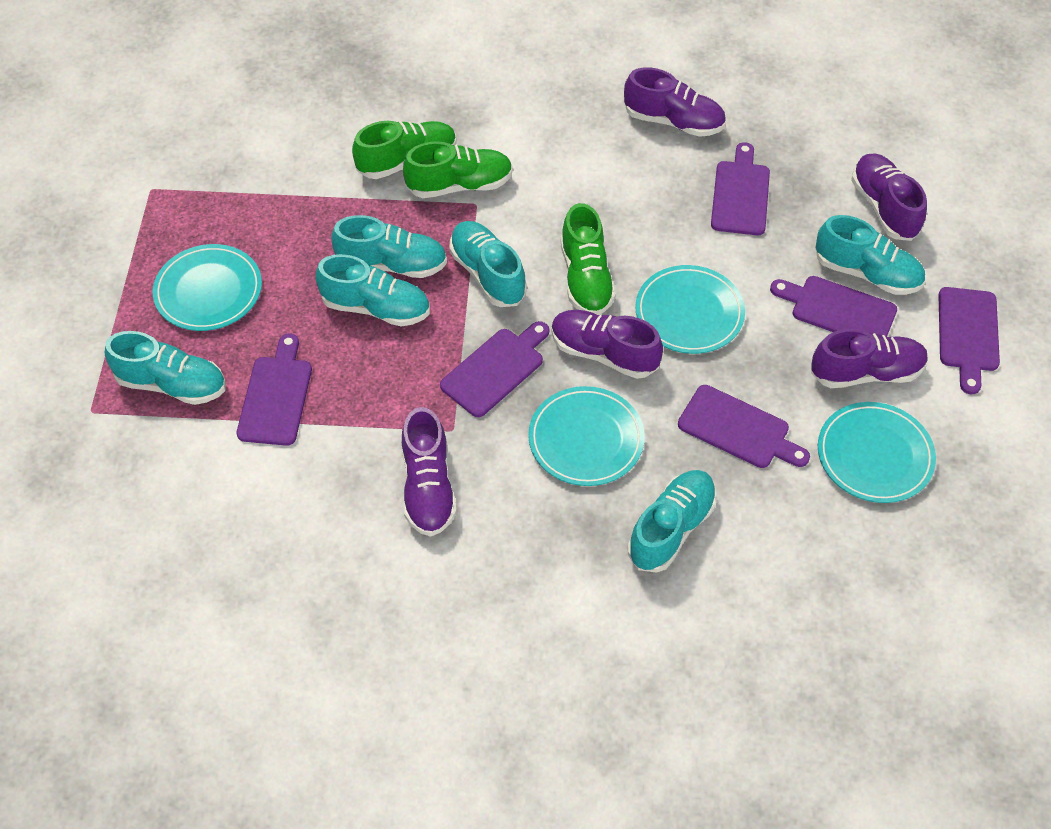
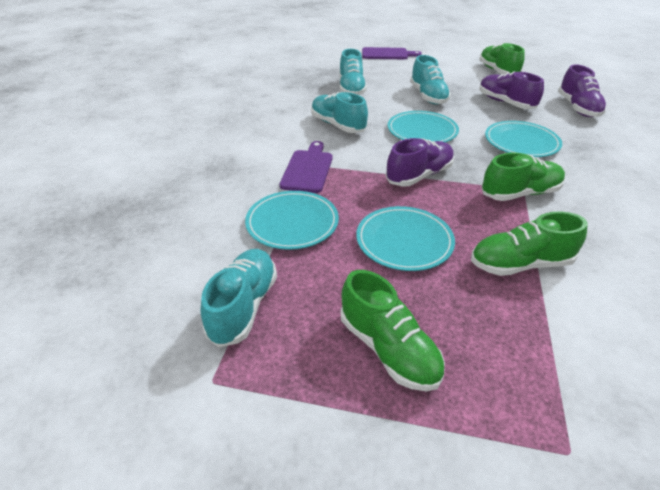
green shoe: [352,121,457,179] [403,141,513,198] [560,203,616,315] = 3 -> [341,270,445,391] [471,211,588,276] [479,43,525,75] [481,153,565,201] = 4
purple cutting board: [237,333,312,446] [440,321,549,417] [678,385,810,468] [711,142,770,235] [770,276,897,336] [938,287,1000,394] = 6 -> [280,141,333,193] [362,47,422,59] = 2
purple shoe: [402,407,457,537] [551,310,663,379] [624,67,726,137] [811,329,929,388] [851,153,927,241] = 5 -> [385,138,454,186] [479,71,544,109] [558,64,607,117] = 3
turquoise shoe: [105,331,226,405] [316,254,430,327] [331,215,447,278] [449,221,527,307] [627,470,717,573] [815,215,925,295] = 6 -> [201,249,277,347] [311,92,368,133] [339,49,367,95] [410,55,451,105] = 4

